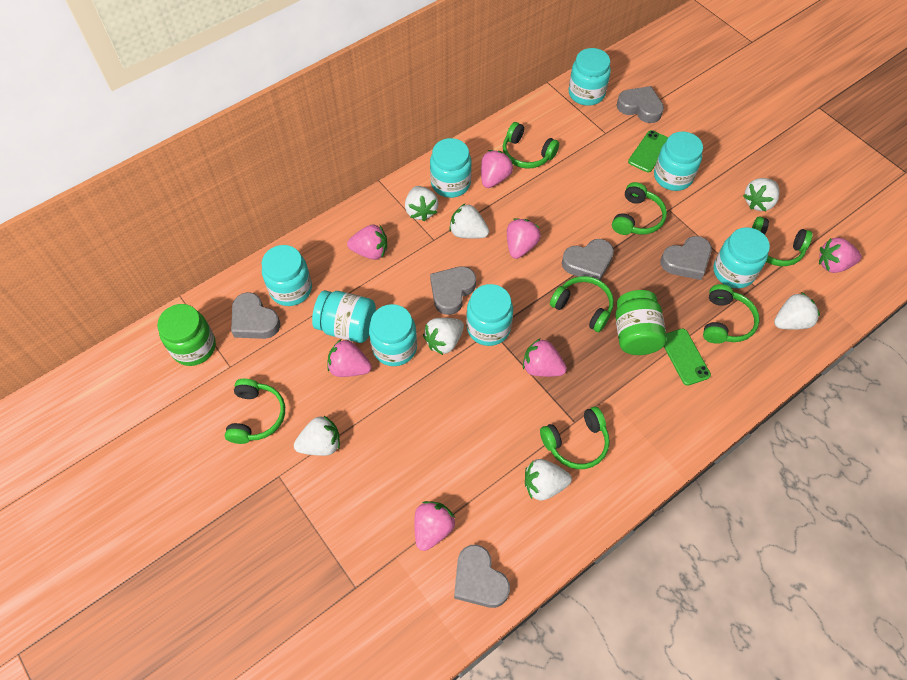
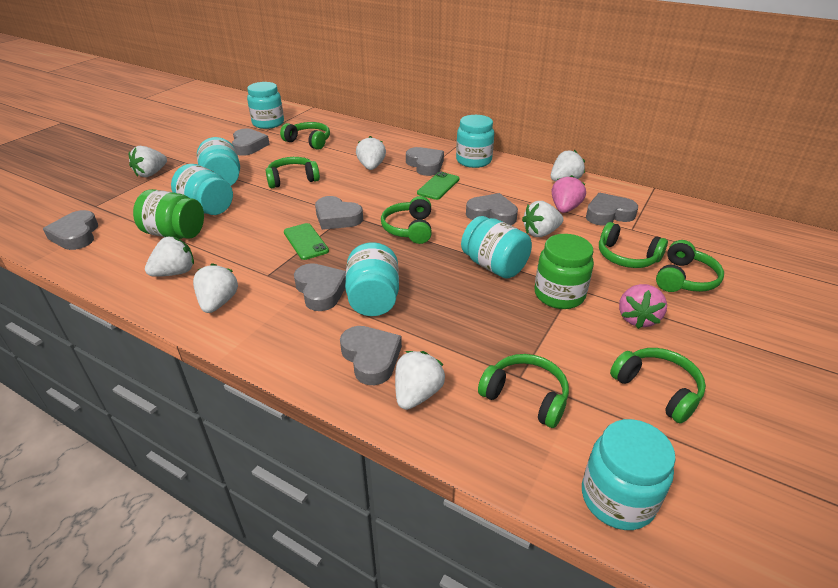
grey heart: [231,292,280,339] [430,266,476,315] [454,545,510,608] [562,239,614,280] [617,86,664,123] [660,236,712,280] = 6 -> [43,210,98,250] [232,129,270,156] [294,263,346,311] [315,196,363,230] [340,326,402,385] [406,147,444,176] [466,193,518,225] [586,193,638,226] = 8
pink strawberry: [327,339,372,377] [347,224,387,260] [414,501,455,551] [481,150,513,188] [507,218,541,259] [523,338,567,377] [819,237,861,273] = 7 -> [552,175,586,213] [619,284,667,329] = 2
turquoise jar: [262,245,312,306] [312,290,376,343] [369,304,417,366] [430,138,472,198] [466,284,513,346] [568,48,611,106] [654,132,703,191] [713,227,770,288] = 8 -> [171,164,233,215] [197,137,240,186] [247,82,284,129] [345,242,399,316] [456,115,494,168] [461,216,532,279] [582,419,676,530] = 7

